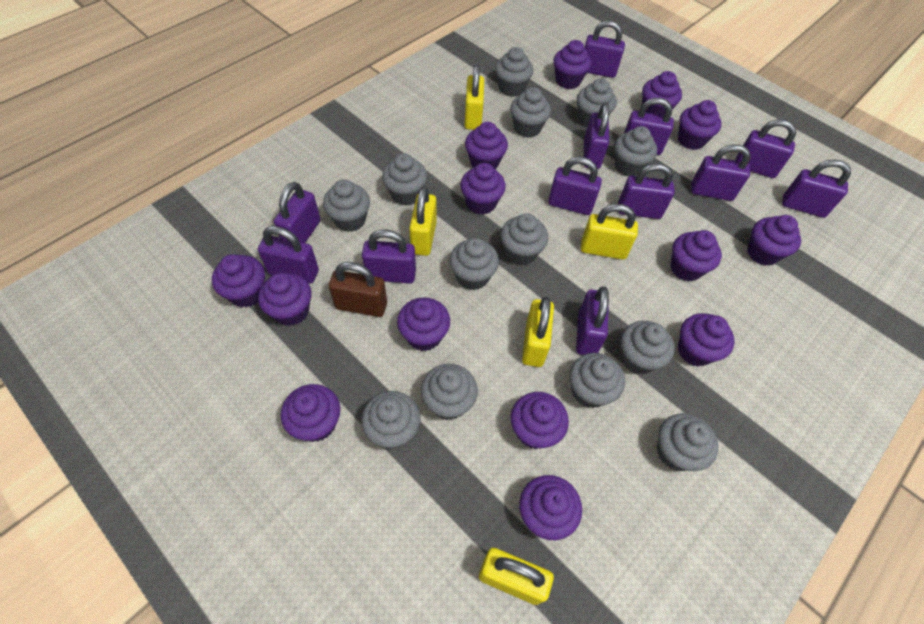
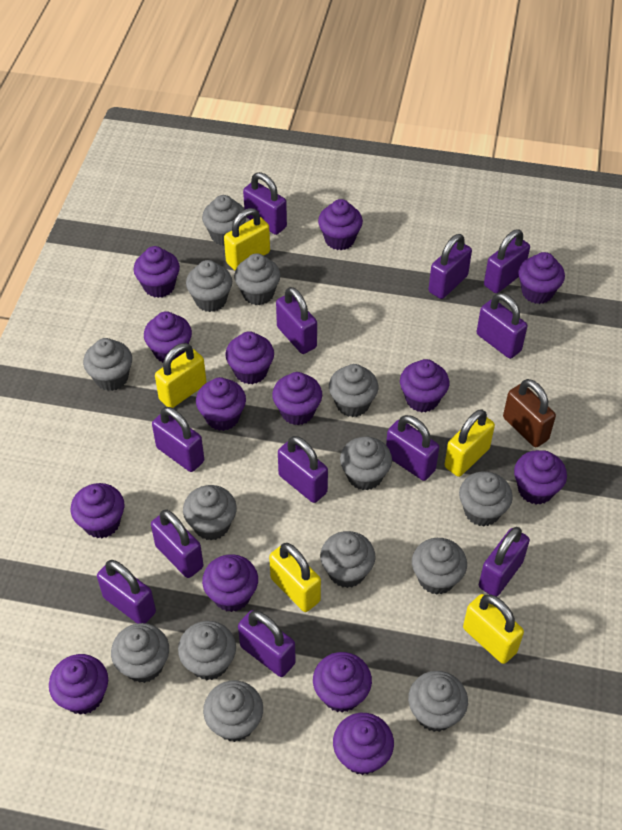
grey cupcake: [323,179,370,232] [361,391,421,449] [382,154,427,205] [421,364,478,420] [450,238,499,290] [495,47,533,97] [501,213,548,266] [510,87,551,138] [570,353,625,408] [577,78,617,127] [614,126,657,177] [621,321,675,374] [657,413,718,471] = 13 -> [83,338,132,391] [111,623,169,683] [178,621,236,680] [183,485,237,540] [186,260,232,312] [202,195,246,246] [203,680,263,742] [234,253,281,305] [320,531,375,588] [329,364,378,417] [340,437,392,491] [408,671,468,732] [412,538,467,595] [459,471,513,526] = 14

